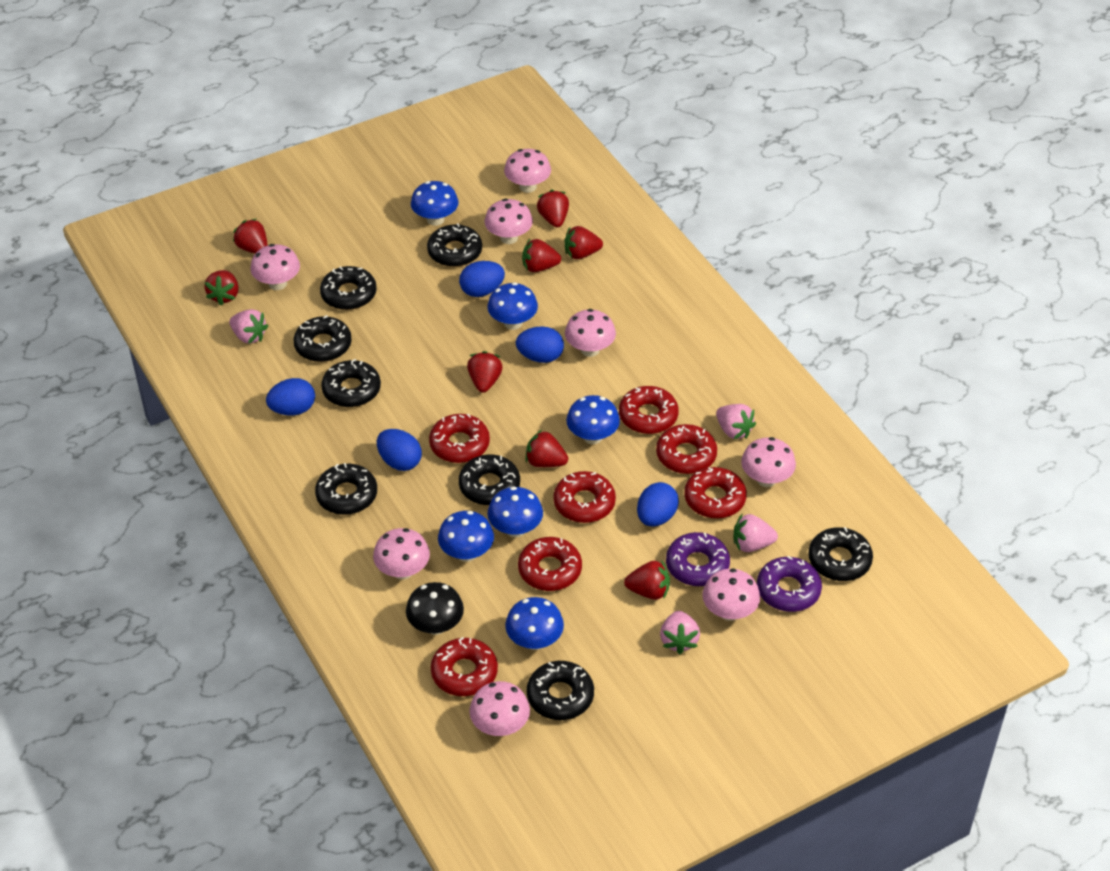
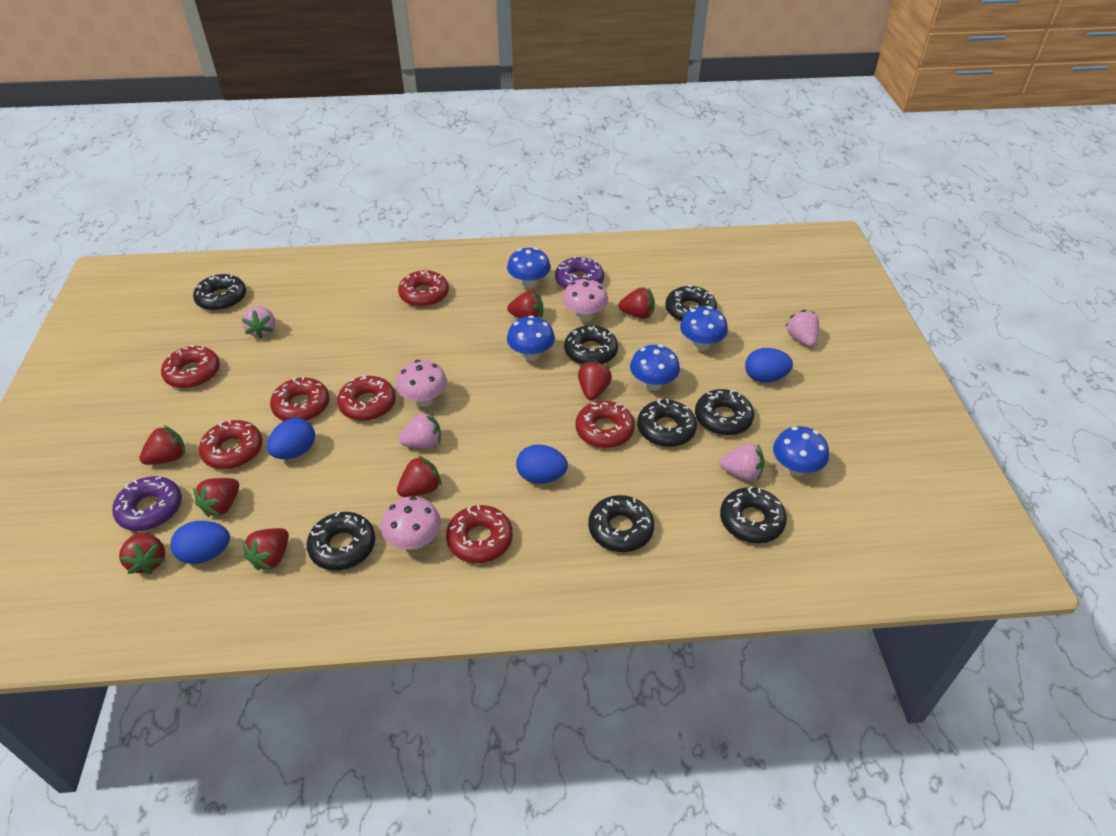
black mushroom: [406,582,464,635] = 1 -> none = 0
blue egg: [266,378,315,415] [377,429,422,471] [459,261,505,297] [516,326,564,363] [637,482,679,527] = 5 -> [170,521,230,564] [267,418,315,459] [516,445,568,484] [745,348,793,383] = 4
blue mushroom: [411,181,459,226] [438,511,494,562] [487,282,538,330] [488,486,543,538] [505,597,564,650] [566,395,620,444] = 6 -> [507,248,551,289] [507,315,555,361] [630,345,680,391] [680,306,728,351] [773,426,829,476] = 5
pink mushroom: [250,244,300,290] [373,528,430,579] [469,681,530,736] [485,199,533,244] [504,149,551,193] [565,309,616,357] [702,568,760,621] [741,437,796,487] = 8 -> [381,496,441,550] [396,360,447,407] [563,278,608,322] = 3

